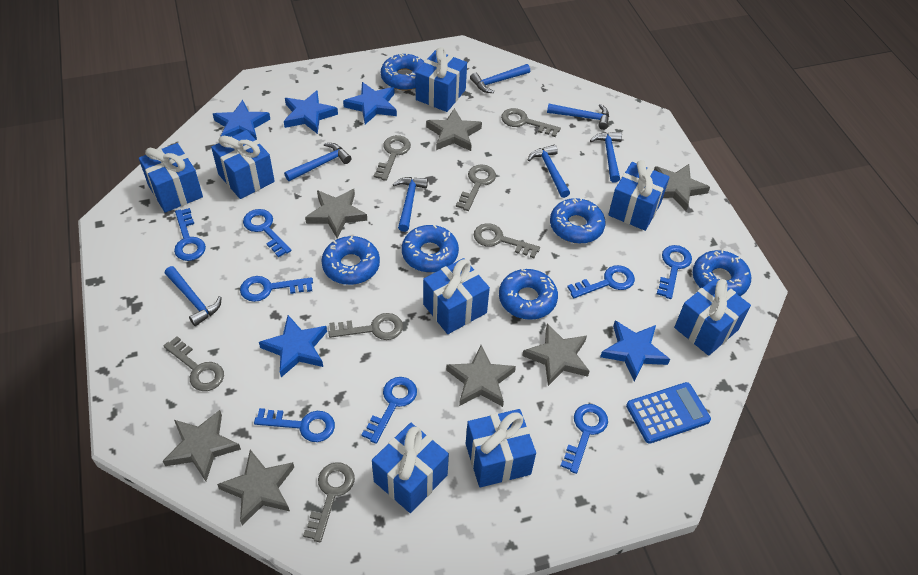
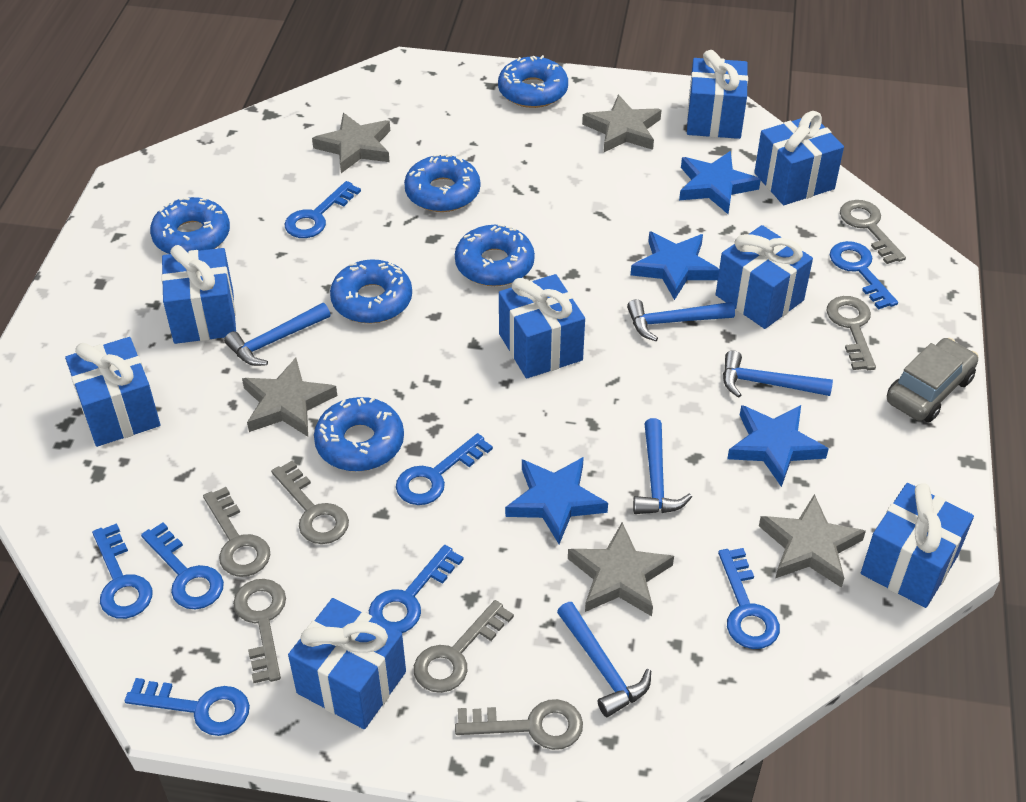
blue calculator: [626,382,711,444] = 1 -> none = 0
blue hammer: [165,266,222,326] [284,143,351,181] [393,177,428,232] [470,64,530,93] [528,145,570,198] [547,104,609,130] [590,132,622,182] = 7 -> [224,303,331,366] [557,602,651,717] [627,299,735,341] [633,418,692,514] [723,350,833,398] = 5
blue star: [213,100,270,140] [259,315,327,377] [284,90,338,134] [343,82,397,124] [600,321,670,382] = 5 -> [505,457,608,544] [631,231,719,300] [679,151,761,214] [727,405,829,487] = 4
grey car: none = 0 -> [887,338,978,422] = 1
grey star: [163,410,241,481] [217,450,294,525] [305,189,367,238] [426,108,482,151] [446,345,516,407] [522,324,589,386] [654,164,710,211] = 7 -> [242,358,337,437] [312,113,390,173] [568,522,674,616] [582,95,661,152] [759,494,866,588] = 5

